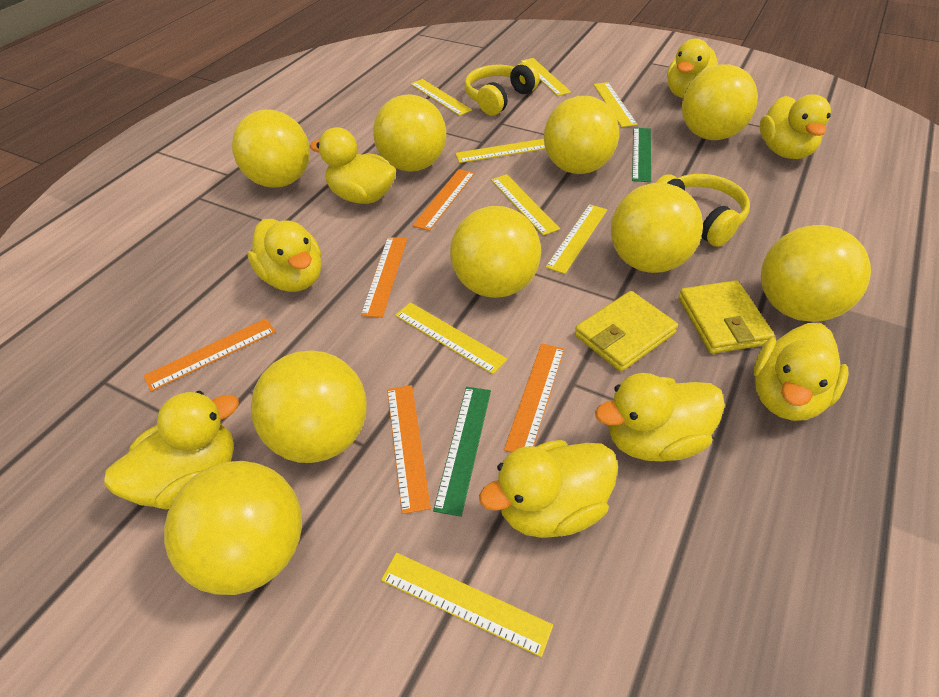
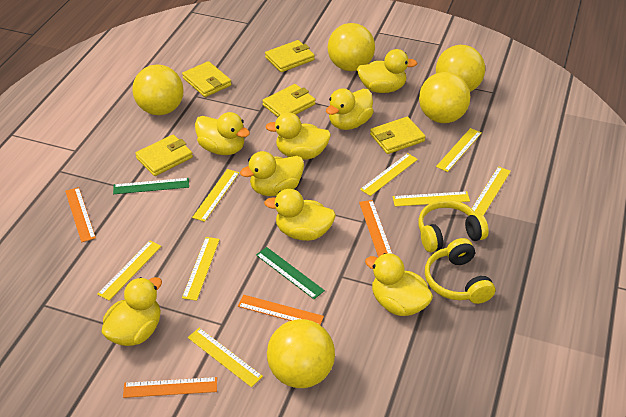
orange ruler: [143,318,276,392] [361,237,407,318] [387,385,431,514] [412,169,475,231] [504,343,565,453] = 5 -> [65,187,96,242] [123,377,217,398] [238,295,324,325] [359,200,392,257] = 4
yellow ball: [164,461,302,595] [232,109,310,187] [251,350,367,463] [373,94,446,172] [450,206,541,298] [544,96,619,174] [611,183,703,273] [682,64,758,140] [761,225,871,322] = 9 -> [132,65,184,115] [267,319,335,388] [328,23,375,71] [419,72,470,123] [436,45,485,92] = 5
yellow wallet: [575,291,678,372] [679,280,775,354] = 2 -> [135,135,193,176] [182,61,232,97] [262,84,316,117] [265,40,315,72] [370,117,426,154] = 5

